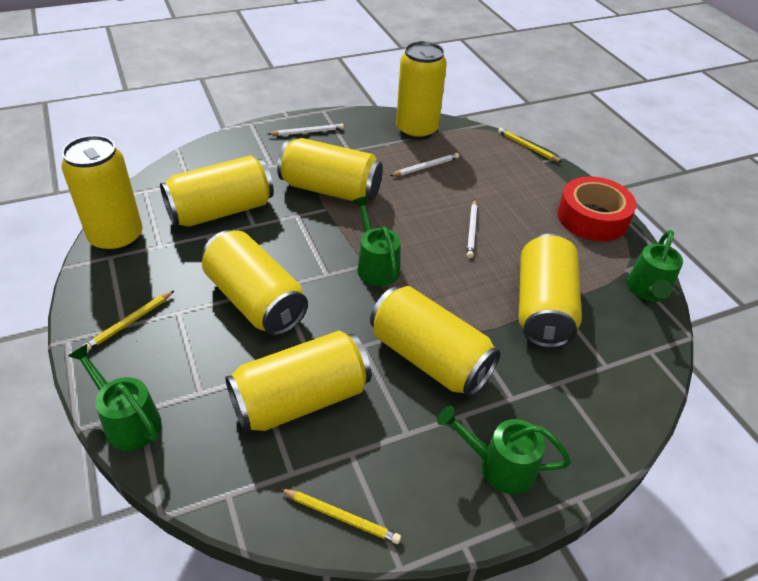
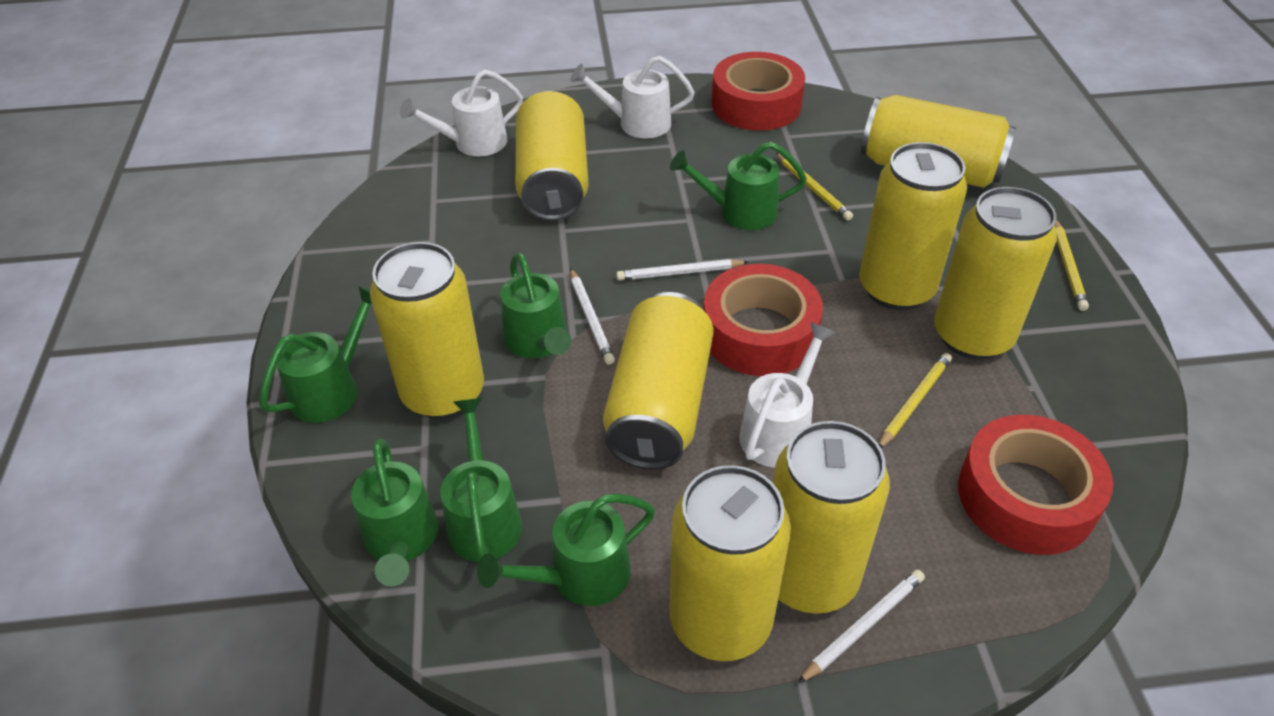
green watering can: [68,344,161,451] [353,196,400,286] [437,406,571,494] [627,230,683,302] = 4 -> [259,286,372,423] [351,439,438,586] [440,398,522,562] [477,494,655,606] [501,252,571,359] [670,142,807,230] = 6
red tape: [557,176,636,241] = 1 -> [704,264,823,376] [712,52,805,131] [958,415,1113,555] = 3
white watering can: none = 0 -> [400,69,523,156] [570,56,695,139] [739,322,835,468] = 3

